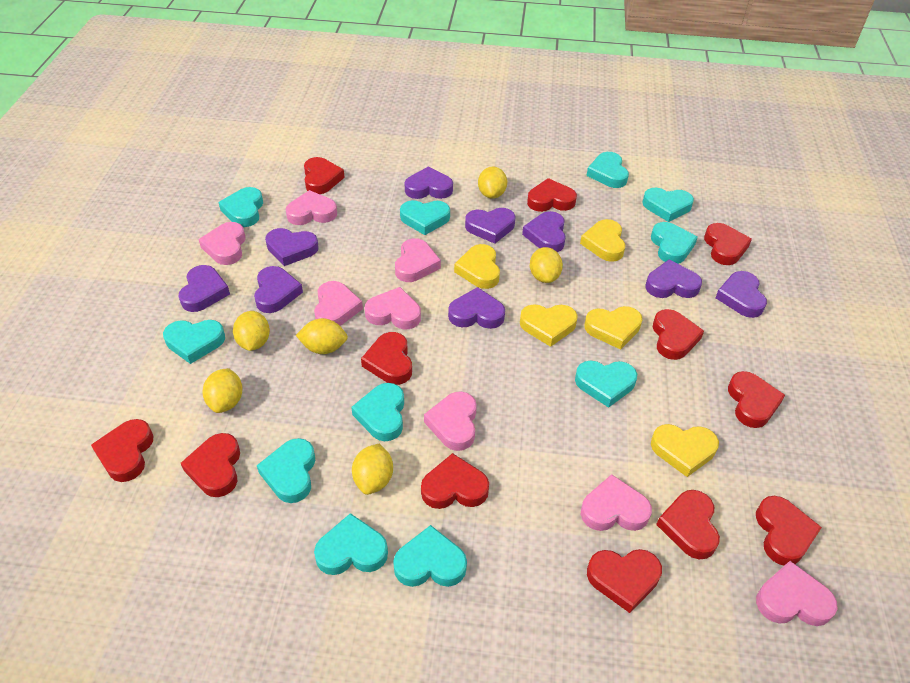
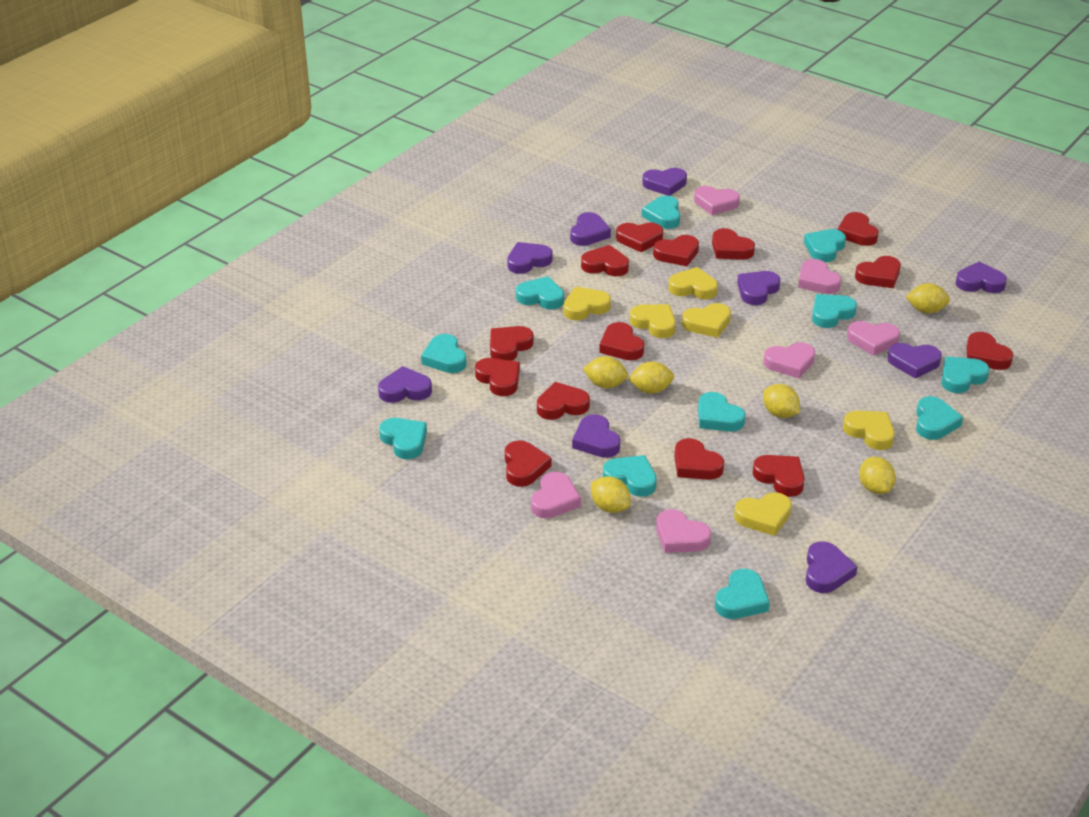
pink heart: [198,222,246,265] [286,190,337,225] [314,281,363,326] [365,287,421,329] [395,238,441,282] [424,391,477,451] [581,474,652,531] [756,561,838,626] = 8 -> [531,472,581,519] [656,509,711,553] [694,186,740,215] [763,342,815,378] [798,259,841,294] [847,321,900,356] = 6
red heart: [91,419,153,482] [181,433,240,497] [304,157,345,194] [361,332,412,385] [421,453,489,509] [527,178,577,212] [587,549,662,613] [653,309,704,360] [656,490,720,560] [704,223,752,265] [728,371,785,428] [756,496,822,566] = 12 -> [475,358,520,396] [490,326,534,361] [505,440,551,487] [537,382,590,420] [581,245,629,276] [599,322,644,361] [616,222,663,252] [653,235,699,266] [674,438,724,480] [712,228,755,260] [753,455,805,497] [837,212,879,246] [855,256,901,288] [967,332,1013,370] = 14
yellow heart: [454,244,500,289] [520,304,578,347] [580,219,625,262] [584,306,642,350] [651,424,719,477] = 5 -> [563,287,611,320] [630,304,676,338] [668,267,718,299] [682,303,731,338] [734,492,792,536] [843,411,895,450] = 6

